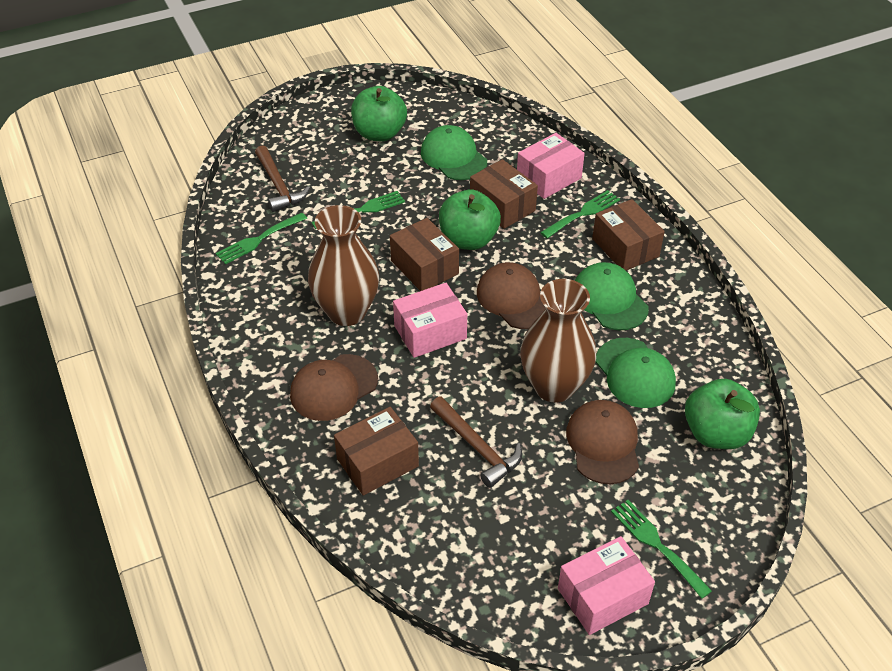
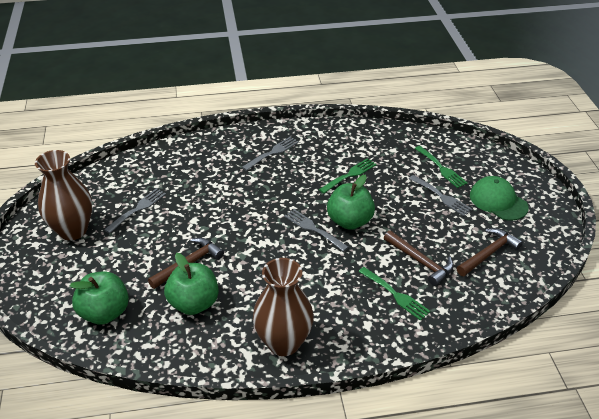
brown box: [334,407,419,496] [390,218,459,291] [470,159,538,229] [592,199,665,270] = 4 -> none = 0
brown cap: [290,354,378,421] [477,262,545,329] [566,400,639,484] = 3 -> none = 0
brown hammer: [255,145,310,212] [430,396,522,488] = 2 -> [148,238,224,289] [384,230,454,286] [457,228,523,276] = 3
green cap: [421,125,487,180] [575,262,649,331] [596,338,676,408] = 3 -> [470,176,529,221] = 1
green fork: [216,213,307,265] [311,191,405,229] [540,190,620,238] [611,500,712,599] = 4 -> [319,158,377,194] [358,267,431,321] [415,146,468,188] = 3
grey fork: none = 0 -> [104,188,166,234] [242,137,299,171] [285,209,349,252] [409,175,473,216] = 4
pink box: [393,283,467,358] [517,133,585,199] [558,536,655,635] = 3 -> none = 0

